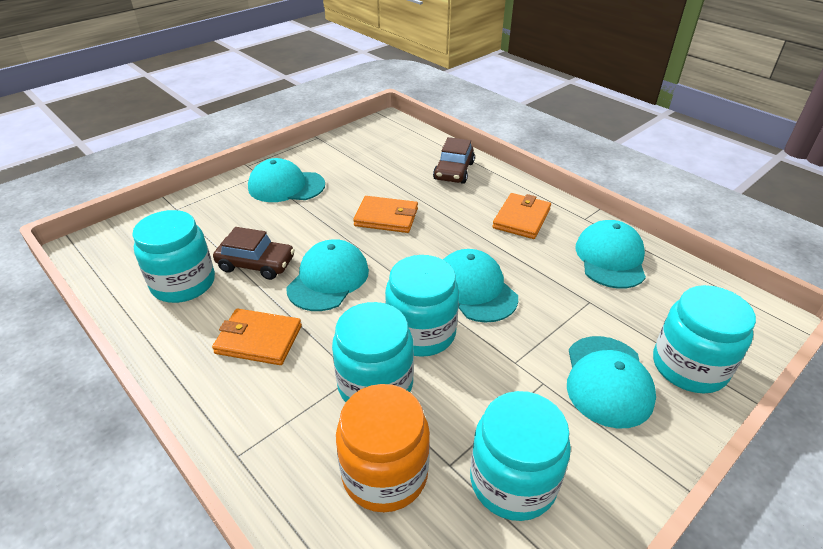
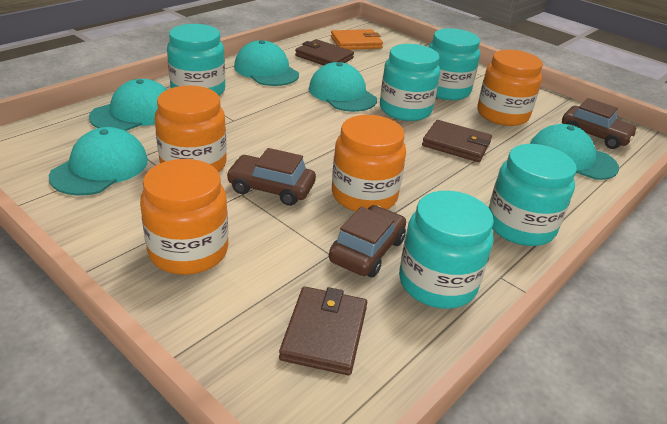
brown car: [213,227,295,280] [433,137,475,184] = 2 -> [226,148,316,206] [329,205,406,277] [562,98,638,149] = 3
brown wallet: none = 0 -> [279,286,367,375] [295,39,354,66] [422,120,492,162] = 3
orange jar: [336,384,430,512] = 1 -> [140,159,228,275] [155,85,227,173] [332,115,406,211] [478,50,543,126] = 4
orange wallet: [212,308,302,365] [353,196,418,233] [492,193,551,239] = 3 -> [331,29,383,50] = 1

